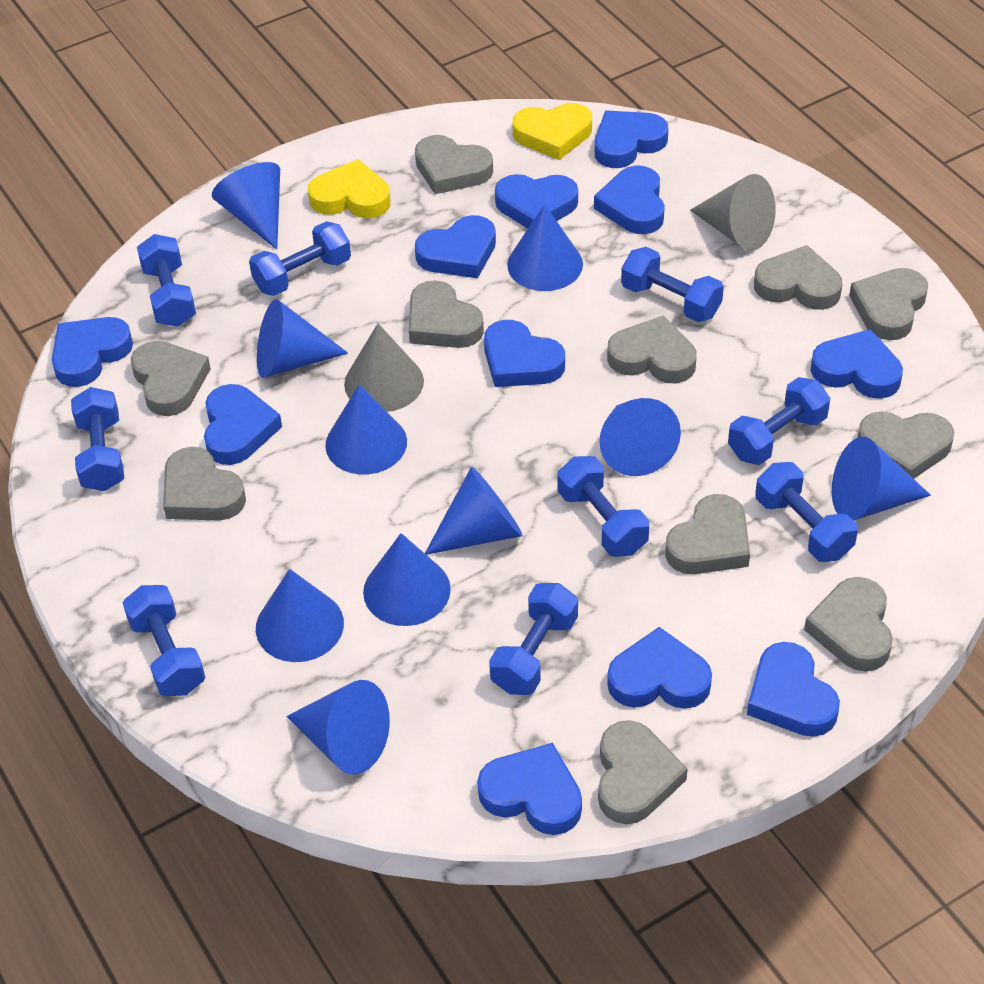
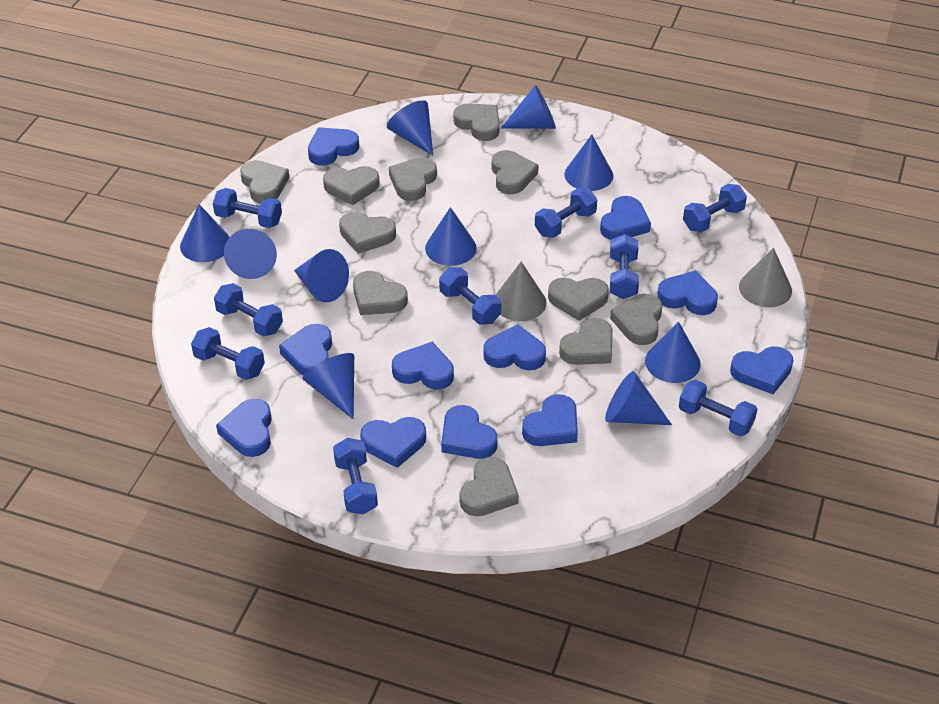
yellow heart: [308,159,391,218] [512,103,592,160] = 2 -> none = 0

